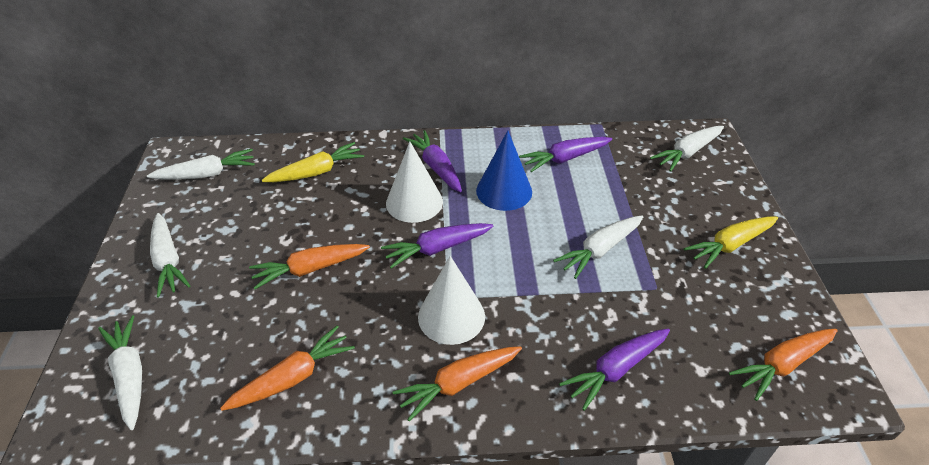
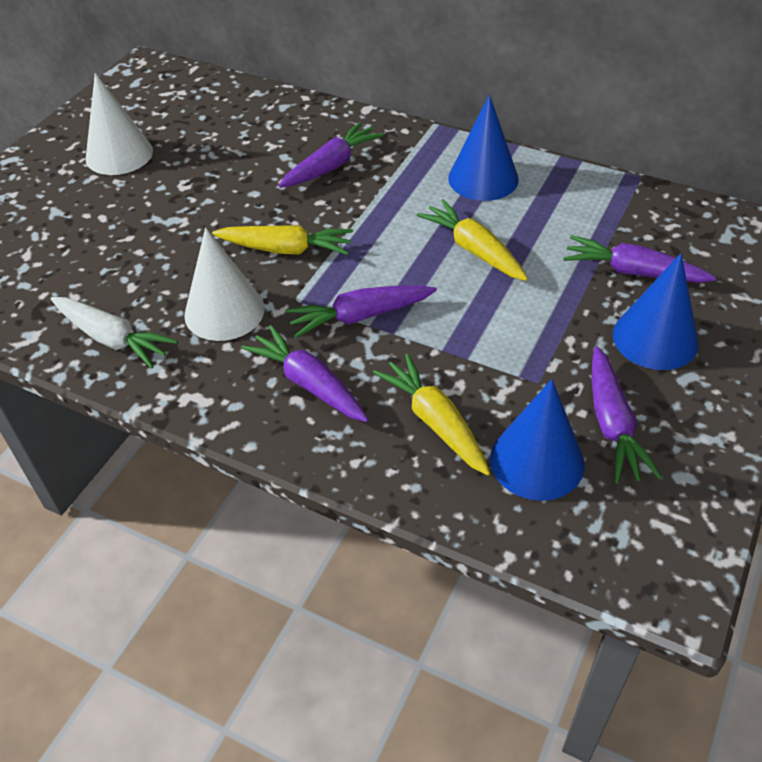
blue cone: [476,130,532,211] = 1 -> [448,95,519,201] [490,379,584,501] [613,253,699,370] = 3
orange carrot: [220,325,355,411] [249,244,370,289] [393,346,522,421] [729,329,838,401] = 4 -> none = 0
purple carrot: [381,223,493,268] [403,130,462,192] [519,137,612,172] [559,329,670,411] = 4 -> [241,325,369,422] [278,122,383,188] [285,285,437,338] [563,235,716,283] [592,346,662,483] = 5
white carrot: [98,315,142,430] [147,149,255,180] [150,213,190,298] [553,215,644,279] [650,126,724,172] = 5 -> [51,297,178,368] = 1
yellow carrot: [262,142,364,182] [683,217,778,269] = 2 -> [212,225,353,255] [373,353,490,475] [417,199,528,281] = 3

